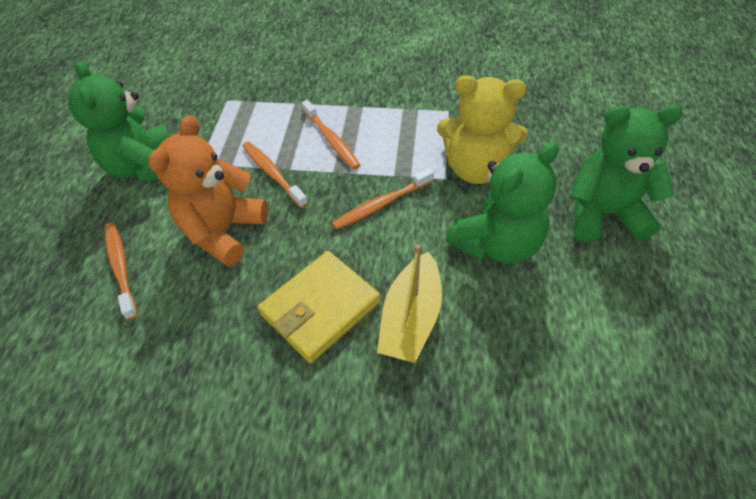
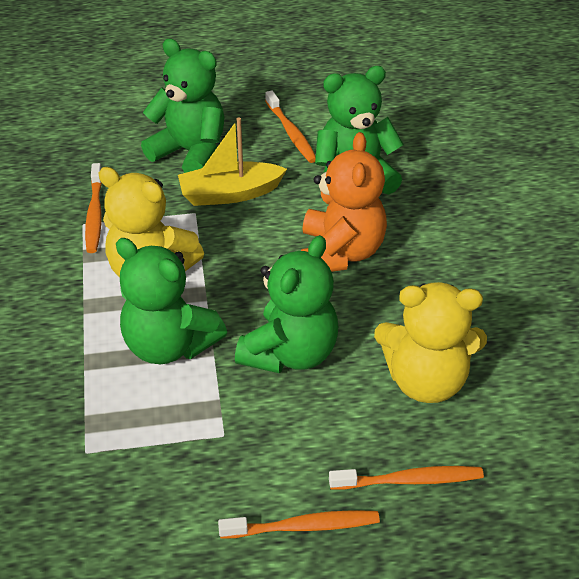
green teddy bear: [68,61,170,182] [446,142,559,264] [571,105,683,242] = 3 -> [116,238,227,364] [141,38,224,173] [235,235,338,374] [315,66,404,195] = 4
yellow teddy bear: [437,75,528,184] = 1 -> [98,167,204,278] [374,282,487,403] = 2
yellow wallet: [258,251,381,363] = 1 -> none = 0

